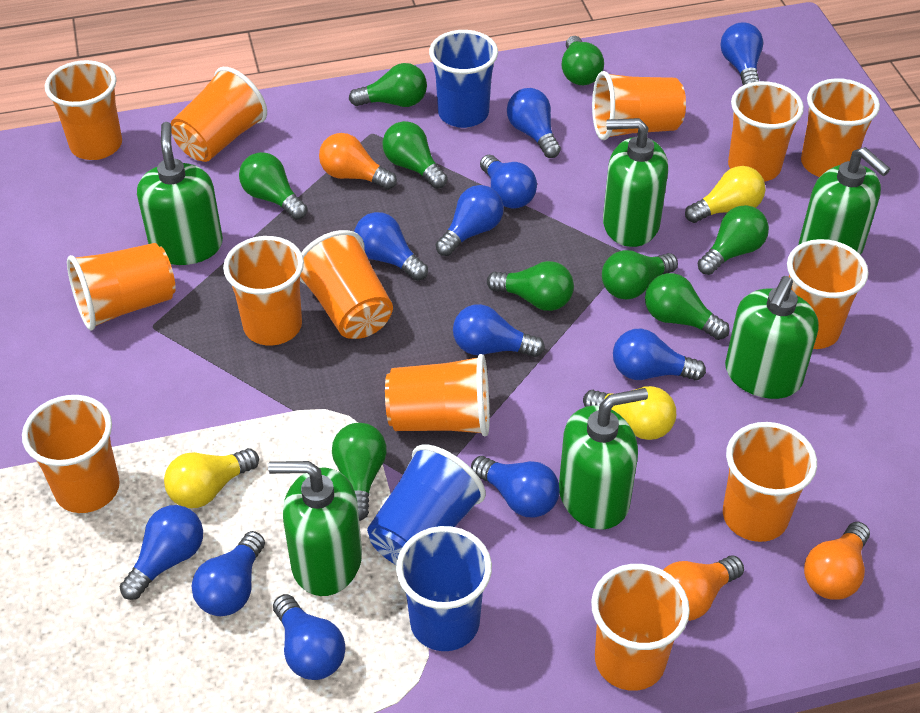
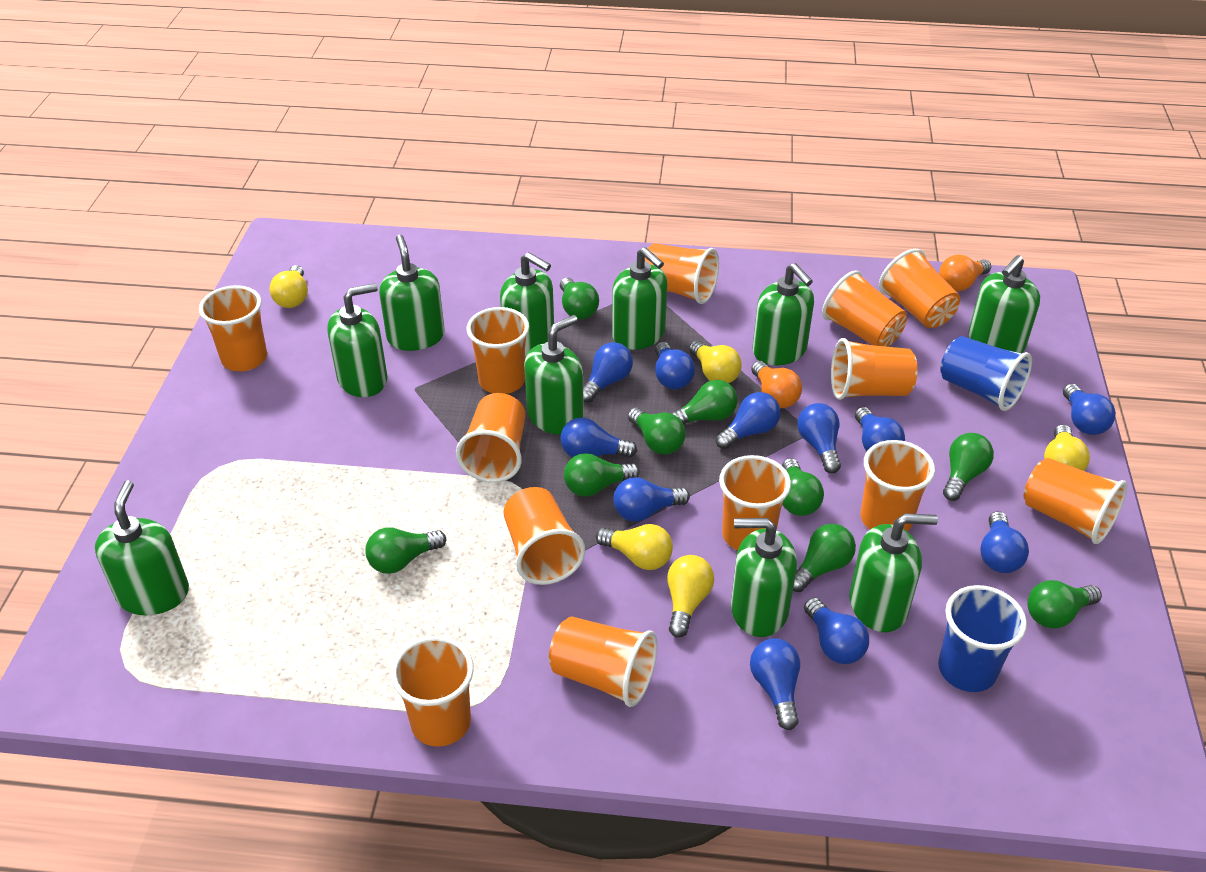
blue cup: [367,445,486,565] [396,526,492,651] [429,30,498,128] = 3 -> [938,585,1027,692] [940,336,1032,411] = 2
green soap dispenser: [137,122,223,265] [268,461,362,596] [559,388,648,530] [603,118,668,247] [725,276,819,399] [799,147,890,255] = 6 -> [95,480,189,615] [327,283,387,397] [379,235,445,351] [500,252,554,357] [524,315,584,435] [612,247,667,350] [731,518,797,637] [753,263,814,365] [850,513,938,632] [968,255,1040,353] = 10
orange light bulb: [319,133,397,190] [663,555,744,621] [804,522,870,600] = 3 -> [751,361,802,408] [939,255,991,291] = 2
yellow light bulb: [164,448,259,508] [583,386,676,440] [685,166,765,223] = 3 -> [270,265,308,308] [596,524,673,570] [667,555,714,638] [689,340,742,383] [1044,425,1090,471] = 5

